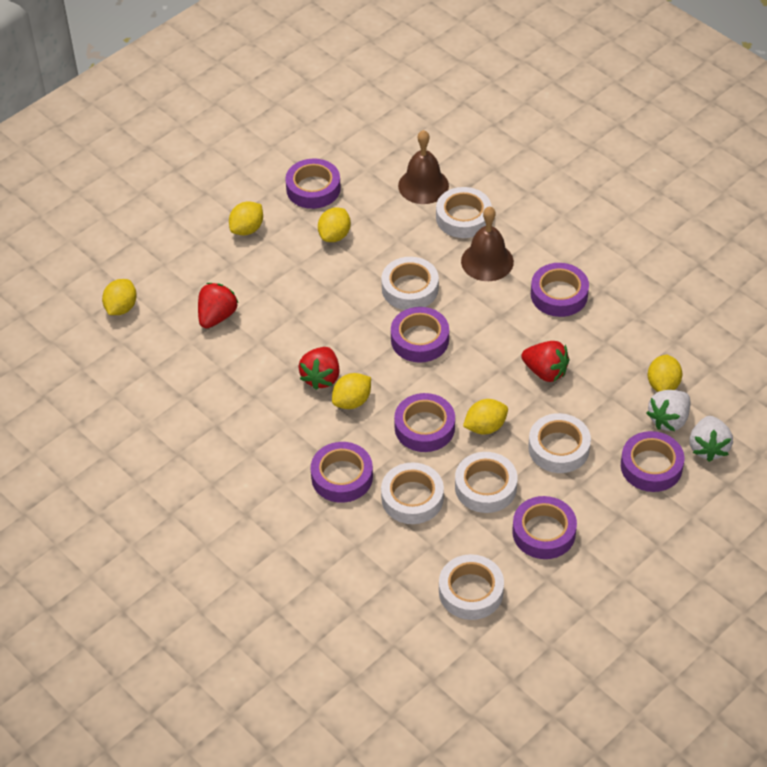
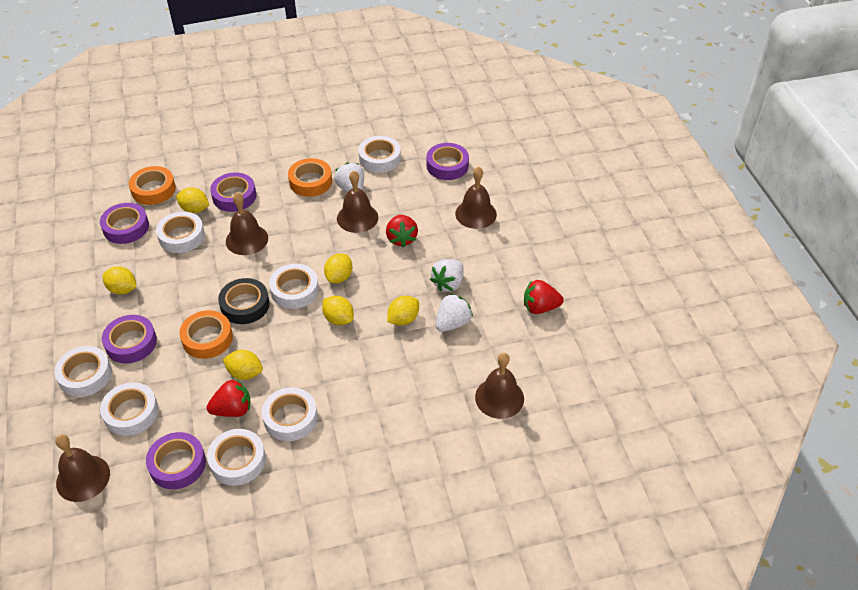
black tape: none = 0 -> [218,278,270,324] = 1
brown bell: [398,130,449,204] [461,206,514,281] = 2 -> [55,434,110,502] [226,193,268,255] [337,171,378,233] [455,166,497,229] [475,353,524,419] = 5
orange tape: none = 0 -> [129,166,176,205] [179,310,233,359] [288,158,332,197] = 3
purple tape: [285,159,341,209] [311,442,373,503] [391,307,449,363] [394,393,455,452] [512,496,577,559] [531,263,589,317] [621,431,684,492] = 7 -> [100,203,149,244] [102,315,157,363] [146,432,206,489] [210,172,256,212] [426,143,469,180] = 5
white strawberry: [646,390,690,431] [689,416,733,462] = 2 -> [334,163,364,193] [430,259,464,292] [435,293,473,332] = 3
white tape: [381,257,439,310] [381,462,444,524] [436,187,492,238] [439,554,504,620] [455,452,517,513] [528,413,591,473] = 6 -> [54,346,112,397] [100,382,158,436] [156,211,205,253] [207,429,266,486] [262,387,317,441] [269,264,319,309] [358,136,401,173] = 7

